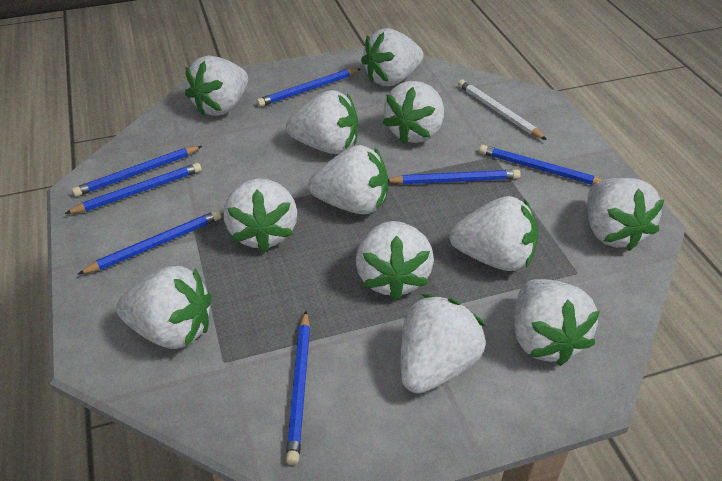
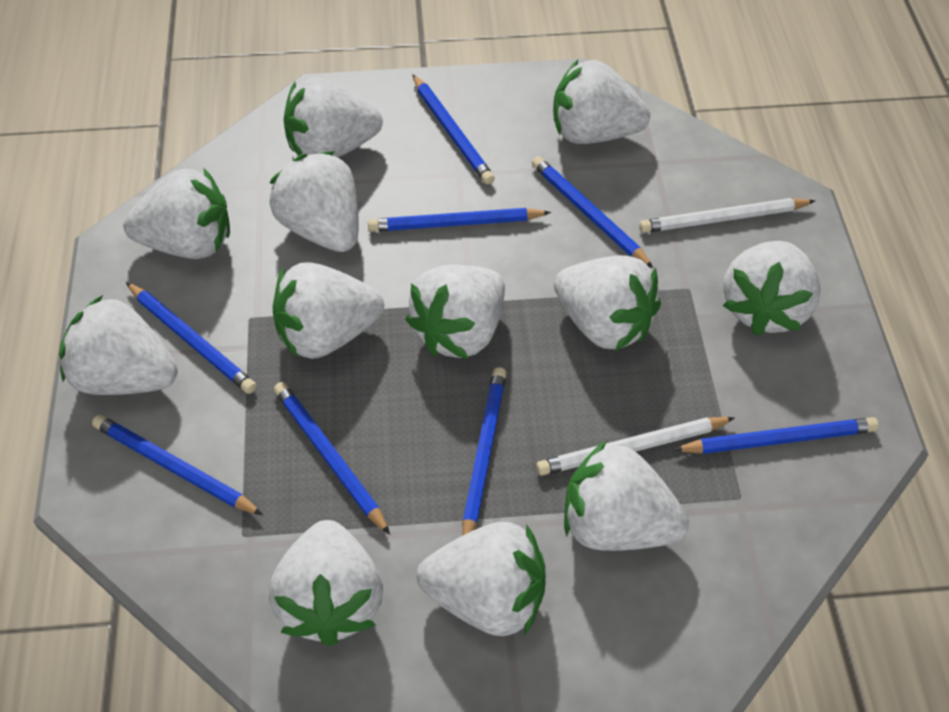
blue pencil: [65,163,202,214] [72,146,202,197] [78,210,221,274] [257,68,360,107] [286,311,310,465] [388,170,521,184] [479,145,602,185] = 7 -> [92,415,263,515] [126,282,257,394] [274,382,390,535] [368,208,551,232] [412,74,495,184] [462,367,507,535] [532,156,653,268] [673,417,879,454] = 8
white pencil: [458,79,547,140] = 1 -> [536,417,735,476] [639,198,815,233] = 2

